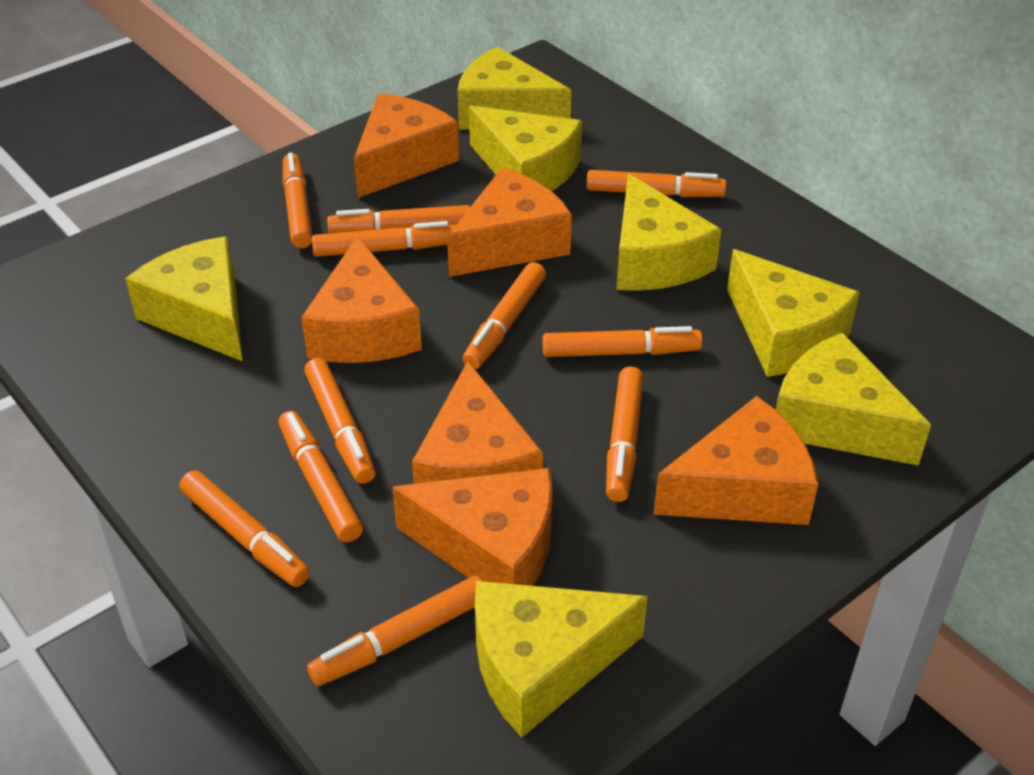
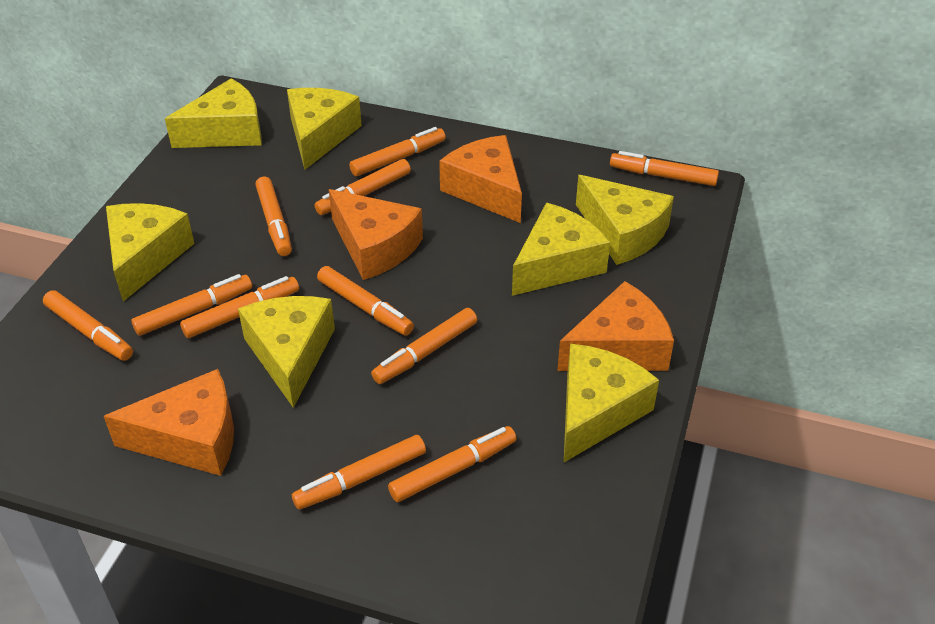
orange cheese: [301,236,422,363] [354,94,459,198] [392,468,553,586] [412,361,543,484] [447,168,572,277] [654,396,818,525] = 6 -> [104,369,234,476] [329,189,423,280] [439,135,522,223] [557,281,674,371] = 4

